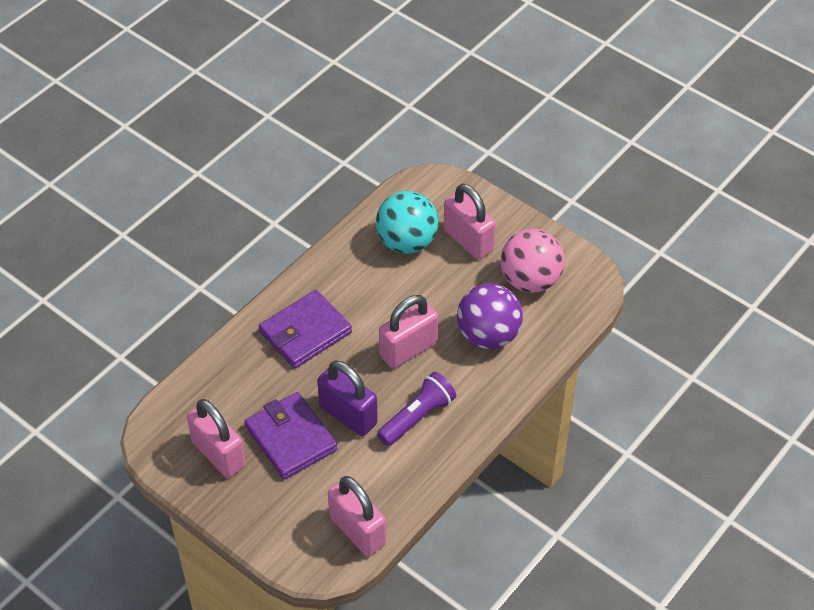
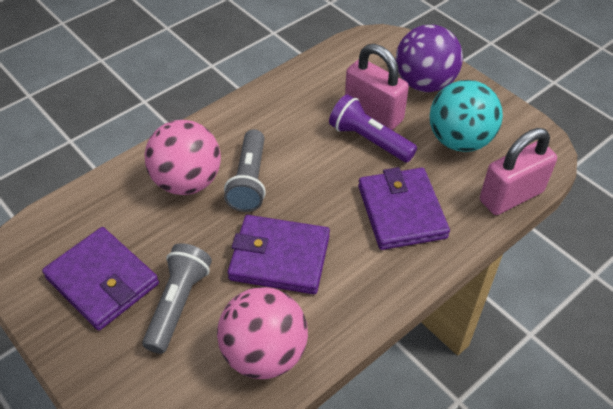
grey flashlight: none = 0 -> [142,243,212,354] [224,129,266,212] = 2
pink ball: [501,229,565,293] = 1 -> [145,120,221,195] [217,287,308,379] = 2
pink padlock: [187,399,246,478] [328,476,386,556] [379,295,438,369] [444,184,496,260] = 4 -> [345,44,409,130] [480,128,557,215] = 2
purple padlock: [317,361,378,436] = 1 -> none = 0
purple wallet: [245,392,338,480] [259,290,352,369] = 2 -> [42,227,159,331] [228,215,330,294] [358,167,450,250] = 3

